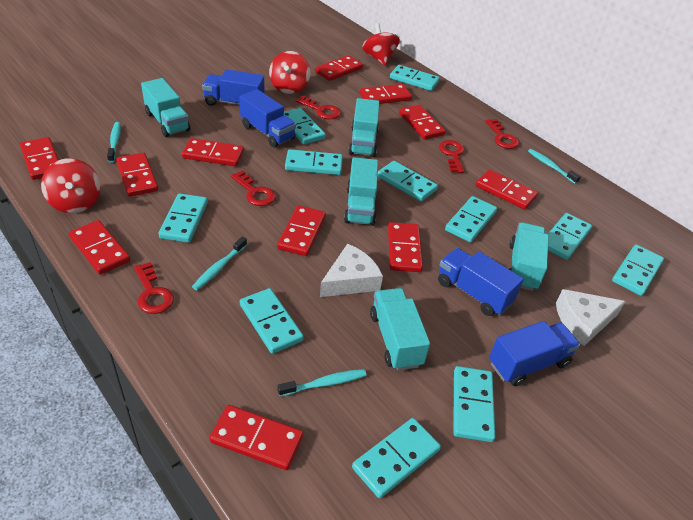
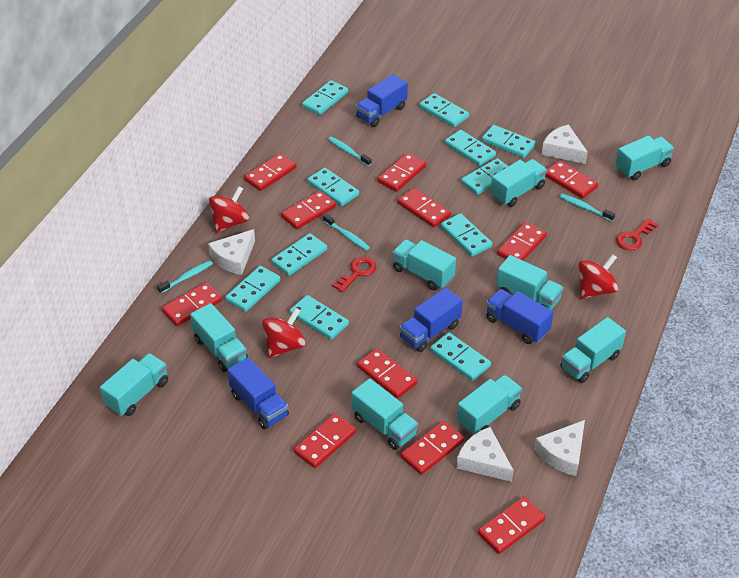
red key: [134,262,174,314] [231,170,276,206] [296,95,341,119] [439,140,464,173] [485,119,519,149] = 5 -> [332,257,376,293] [616,218,658,251] = 2
turquoise truck: [141,78,190,137] [344,157,378,226] [348,98,380,157] [370,288,430,371] [509,222,549,291] = 5 -> [100,353,168,416] [190,303,248,372] [351,378,418,450] [392,239,456,291] [457,375,522,435] [490,159,547,207] [496,255,564,310] [560,317,626,383] [615,136,674,181] = 9
white cheese: [320,244,383,297] [556,289,626,346] = 2 -> [208,229,255,275] [456,427,514,482] [534,420,585,476] [542,124,588,164] = 4

